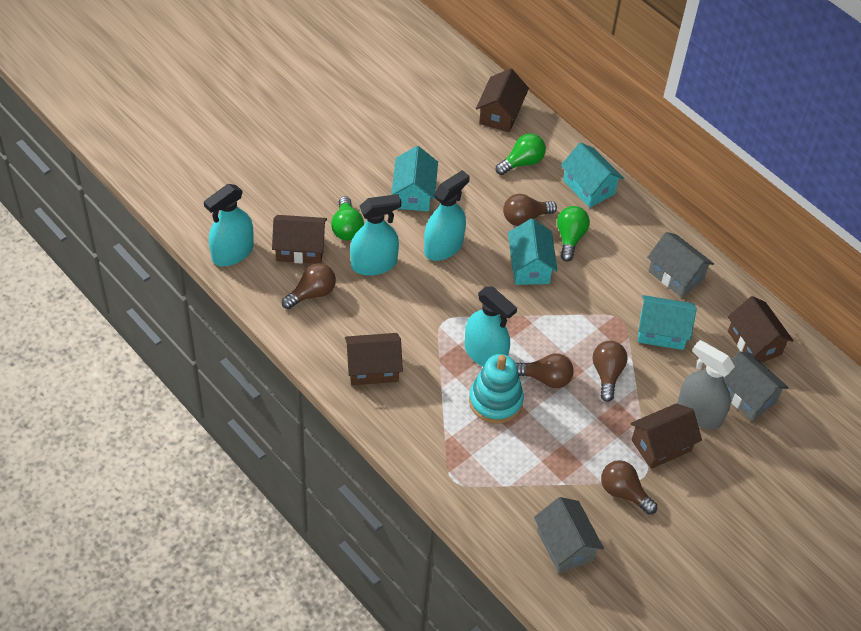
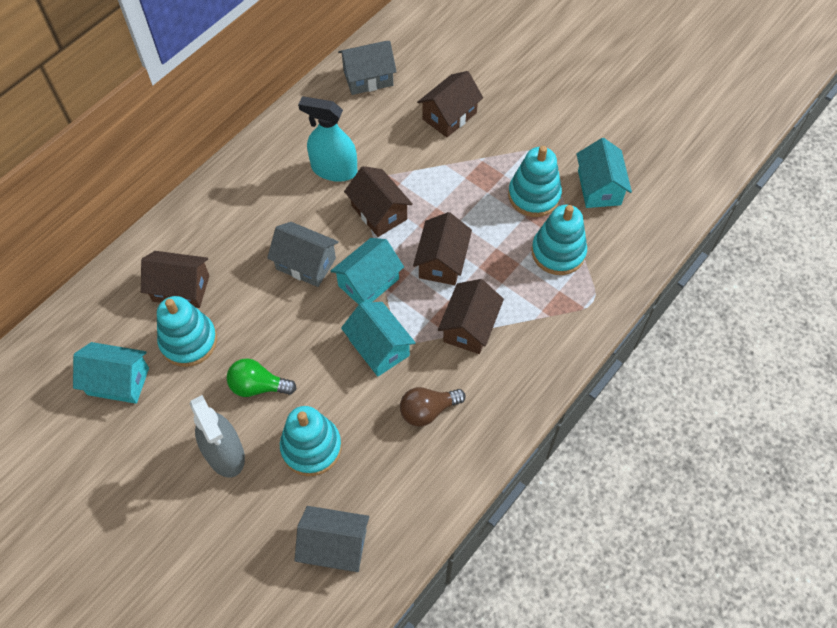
brown light bulb: [282,263,336,309] [503,194,557,226] [516,353,574,388] [593,341,627,402] [601,460,657,515] = 5 -> [400,387,466,427] = 1
green light bulb: [331,196,364,241] [496,134,546,175] [557,206,590,262] = 3 -> [226,358,297,397] = 1
turquoise spray bottle: [204,184,254,266] [350,194,401,276] [424,170,470,261] [465,287,517,367] = 4 -> [298,97,357,182] = 1
turquoise stacking toy: [469,354,524,424] = 1 -> [157,296,217,367] [280,406,342,476] [508,146,562,217] [532,205,587,275] = 4

